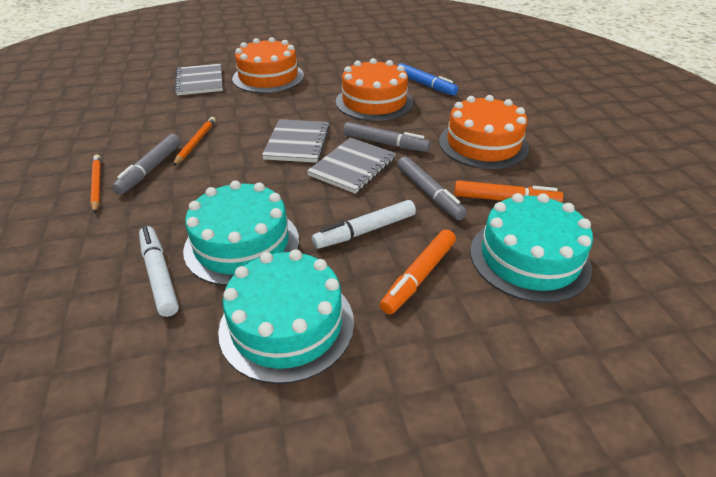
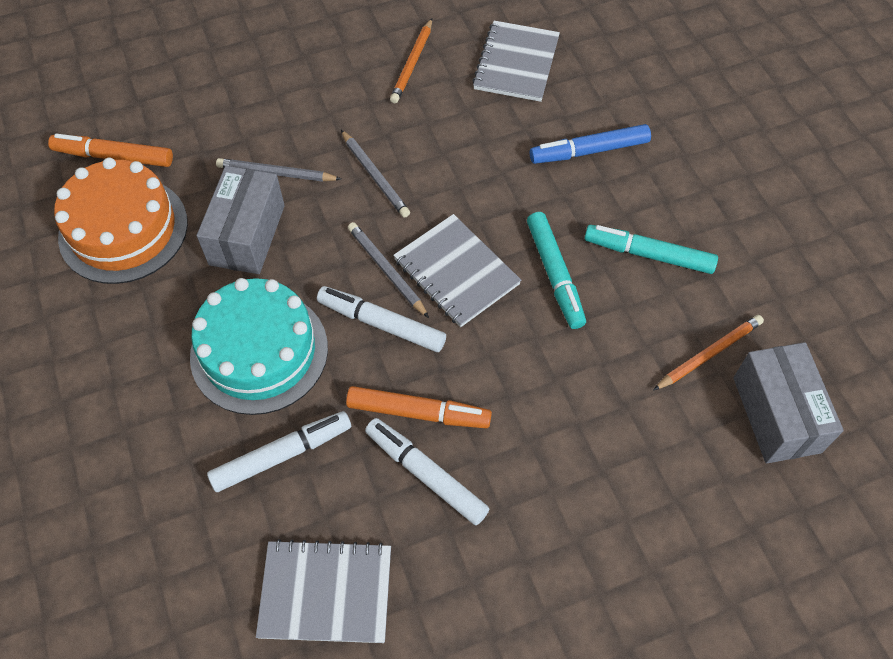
grey box: none = 0 -> [197,166,285,274] [733,342,844,463] = 2
grey marker: [112,134,181,195] [343,122,431,152] [397,156,467,220] = 3 -> none = 0
grey pencil: none = 0 -> [216,158,341,182] [341,130,410,218] [348,222,429,318] = 3
orange cake: [232,37,304,93] [336,58,413,121] [439,95,529,169] = 3 -> [54,158,188,284] = 1
turquoise cake: [183,180,299,286] [218,249,354,384] [470,193,593,303] = 3 -> [190,278,328,415] = 1
turquoise marker: none = 0 -> [527,212,586,329] [585,225,718,274] = 2
white marker: [139,226,179,317] [312,200,416,249] = 2 -> [207,411,351,492] [317,286,446,352] [365,418,489,525] = 3

